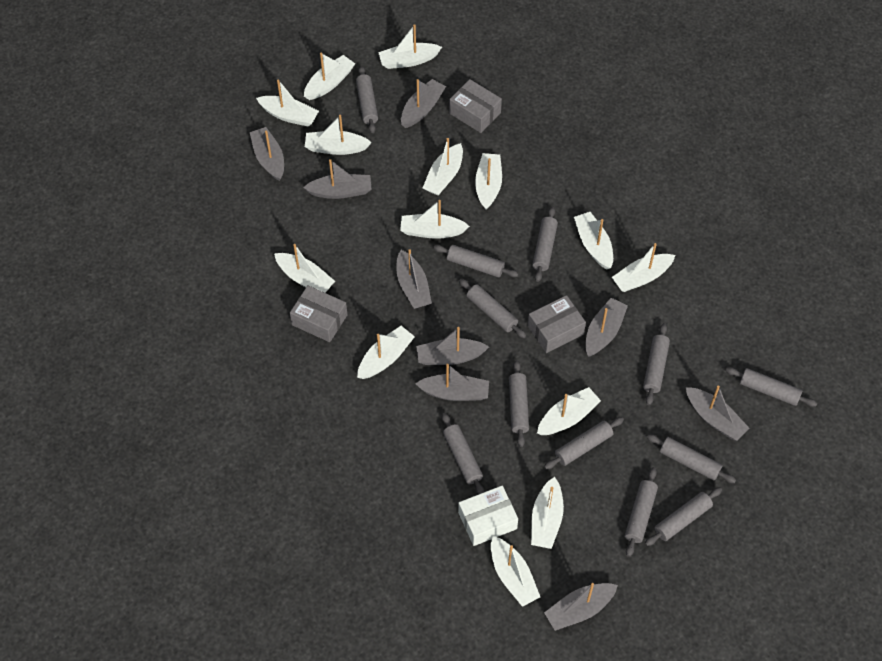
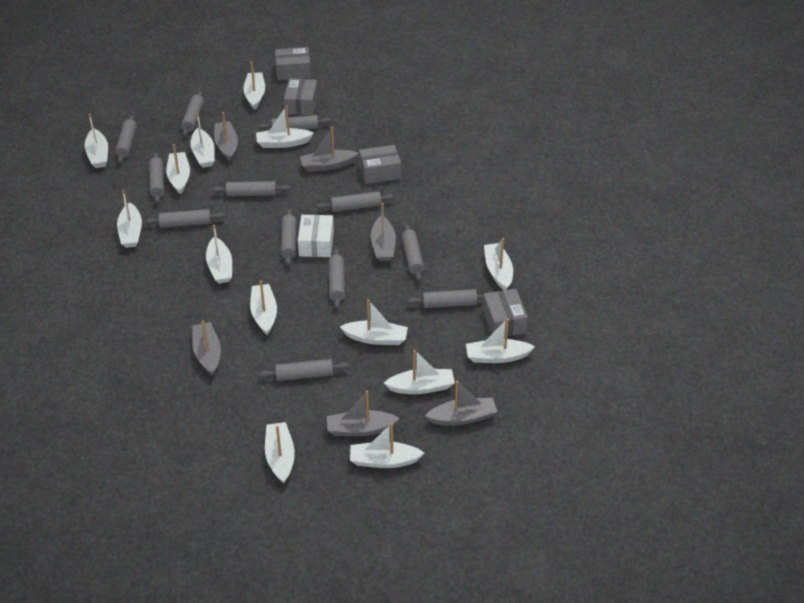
grey boat: [250,127,284,181] [303,159,372,199] [396,249,432,309] [401,79,446,128] [415,364,489,401] [416,327,489,365] [544,583,618,631] [585,298,628,357] [686,385,749,441] = 9 -> [192,321,221,376] [214,112,238,162] [300,127,359,172] [327,391,400,436] [371,203,396,261] [425,381,497,426] = 6
grey box: [290,285,348,342] [449,79,502,133] [528,295,586,353] = 3 -> [275,47,311,80] [284,78,318,115] [359,145,401,184] [483,289,528,337] = 4

